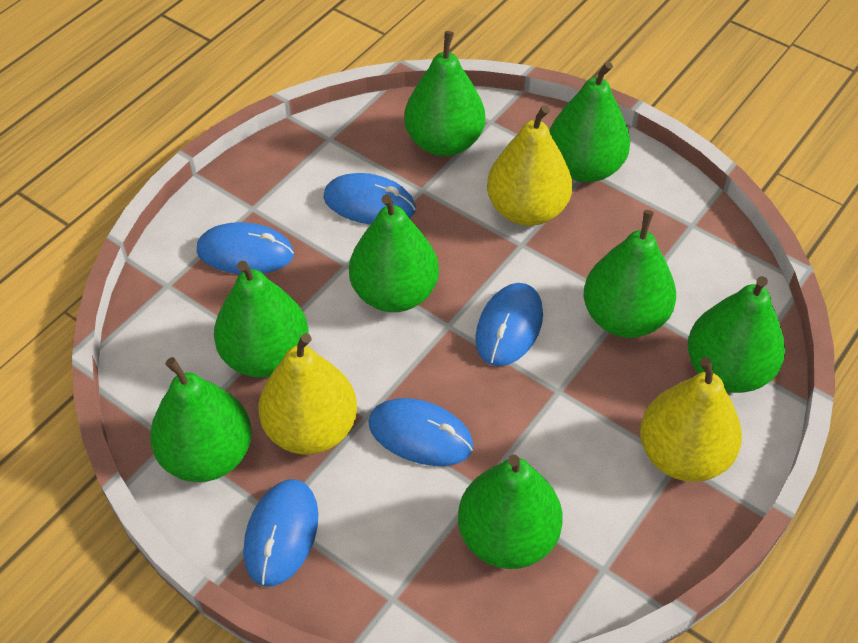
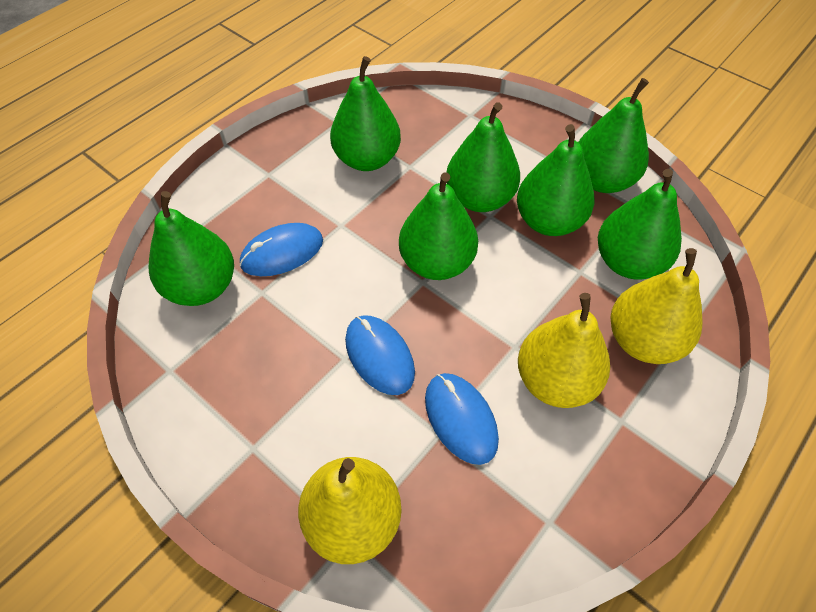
blue mouse: [197,222,294,274] [243,479,318,587] [323,173,416,225] [368,398,473,466] [475,283,543,366] = 5 -> [239,223,323,276] [345,315,415,395] [425,373,499,465] = 3
green pear: [150,357,252,482] [214,261,308,378] [349,194,439,312] [404,31,485,156] [458,455,563,569] [549,61,630,183] [584,210,676,338] [688,276,785,393] = 8 -> [149,191,234,306] [330,56,401,171] [399,172,478,280] [446,102,520,212] [517,124,594,236] [578,78,649,193] [598,169,682,280] = 7

